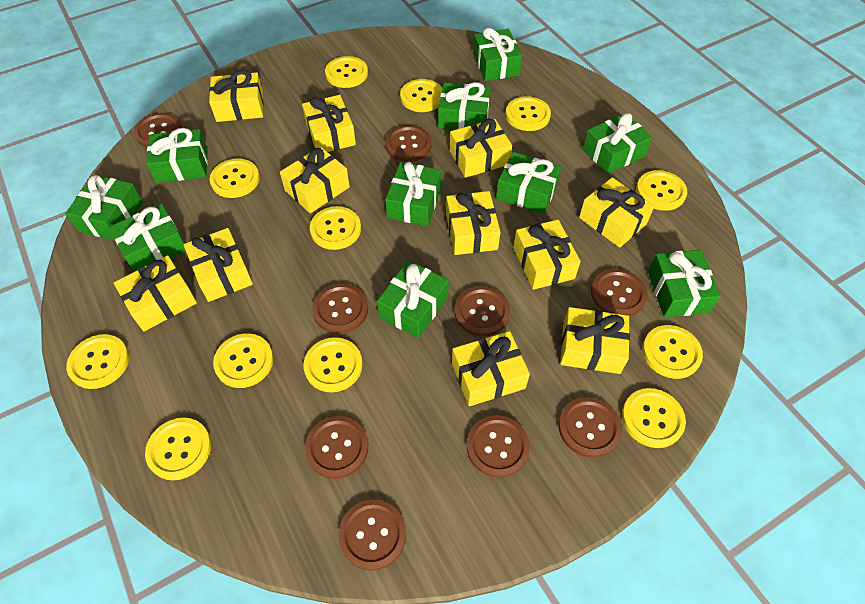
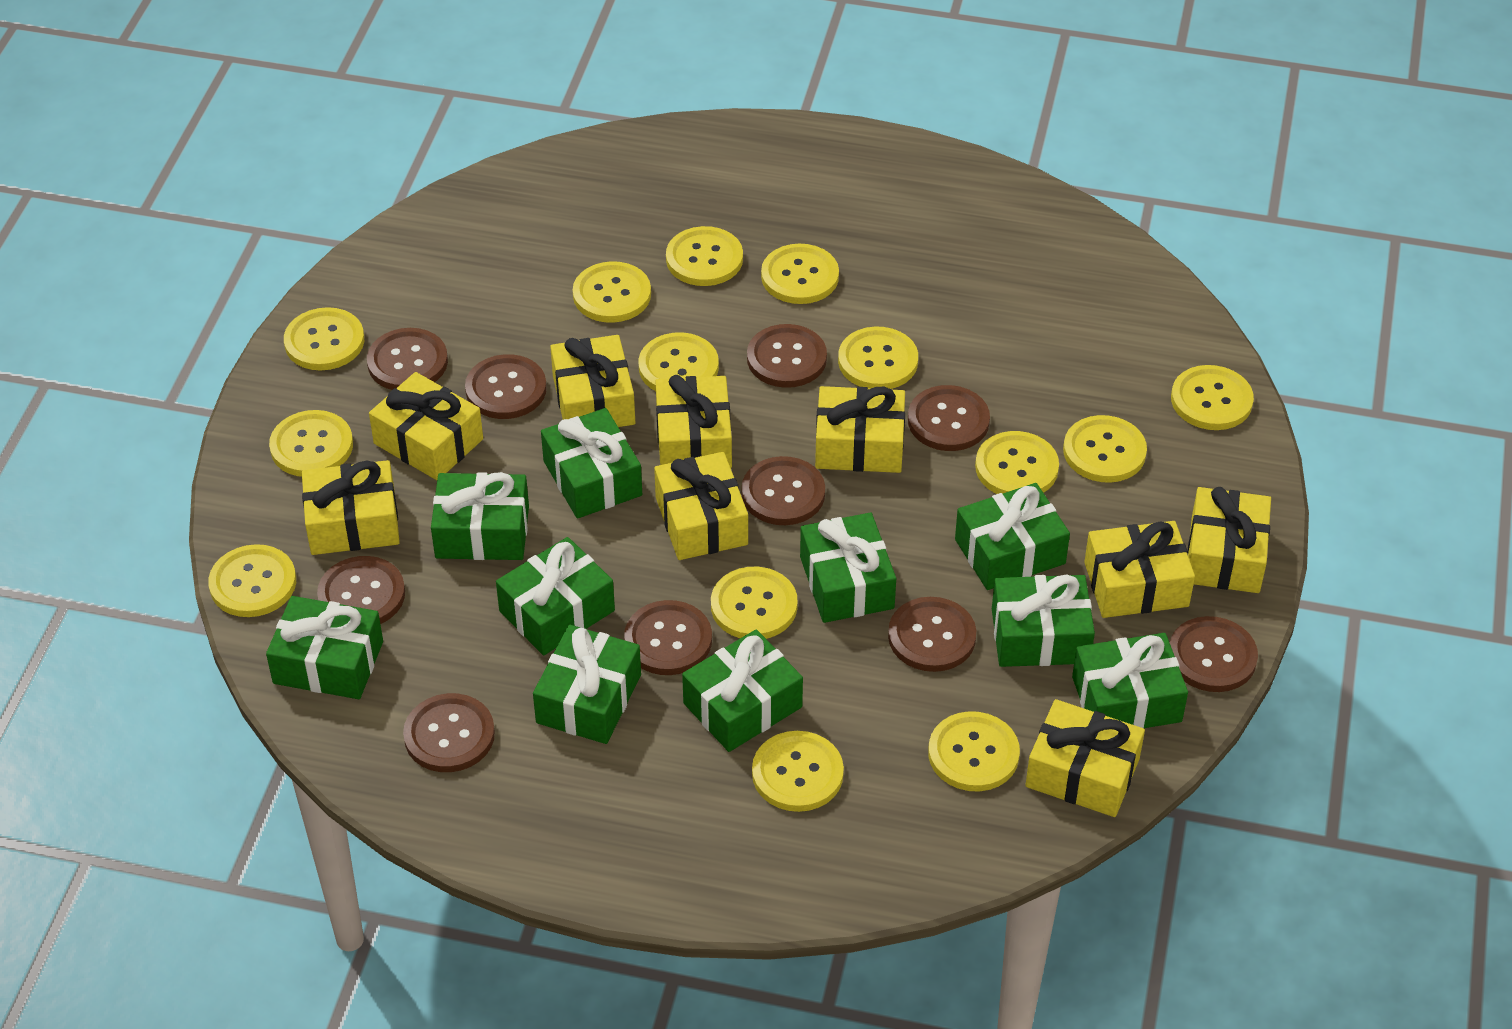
brown button: [134,113,182,148] [305,416,368,479] [312,284,368,334] [338,499,406,571] [385,125,432,162] [455,286,510,336] [467,415,530,478] [559,397,622,458] [591,269,647,317] = 9 -> [317,556,405,624] [367,328,448,390] [403,693,495,772] [465,354,547,419] [624,600,712,675] [742,456,825,525] [747,324,827,388] [888,597,976,672] [908,385,990,451] [1170,616,1258,692] = 10
yellow button: [66,334,129,389] [145,418,211,480] [210,159,260,198] [213,333,273,388] [303,337,363,392] [310,206,361,250] [325,56,368,88] [400,79,443,112] [505,96,551,131] [622,388,686,448] [636,170,687,211] [642,325,703,379] = 12 -> [208,544,296,617] [269,410,353,477] [284,307,364,371] [573,261,651,323] [639,332,719,391] [666,226,743,286] [711,567,798,639] [752,731,844,812] [761,244,839,304] [838,326,918,389] [928,711,1020,791] [975,431,1059,494] [1063,415,1147,483] [1171,365,1254,430] = 14
yellow gift: [114,255,197,332] [184,228,253,302] [209,70,264,122] [280,147,350,213] [302,95,356,152] [446,191,500,255] [450,119,512,178] [452,331,530,406] [513,220,581,290] [560,307,630,374] [579,177,654,248] = 11 -> [302,460,400,555] [369,372,483,480] [550,335,635,427] [654,452,748,560] [655,375,732,468] [815,386,905,473] [1025,699,1145,817] [1084,521,1195,618] [1187,487,1271,593] = 9

